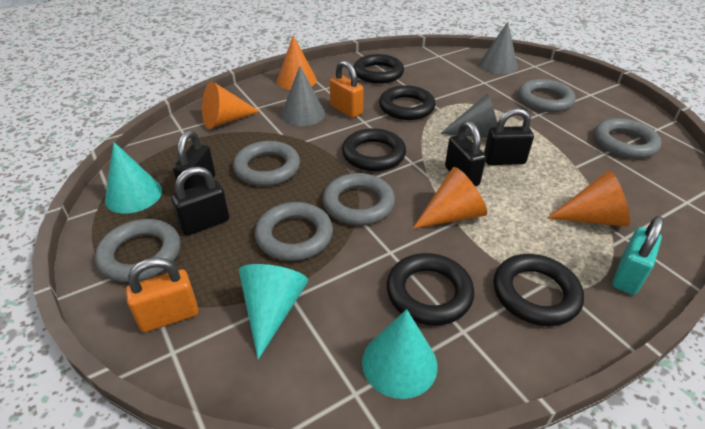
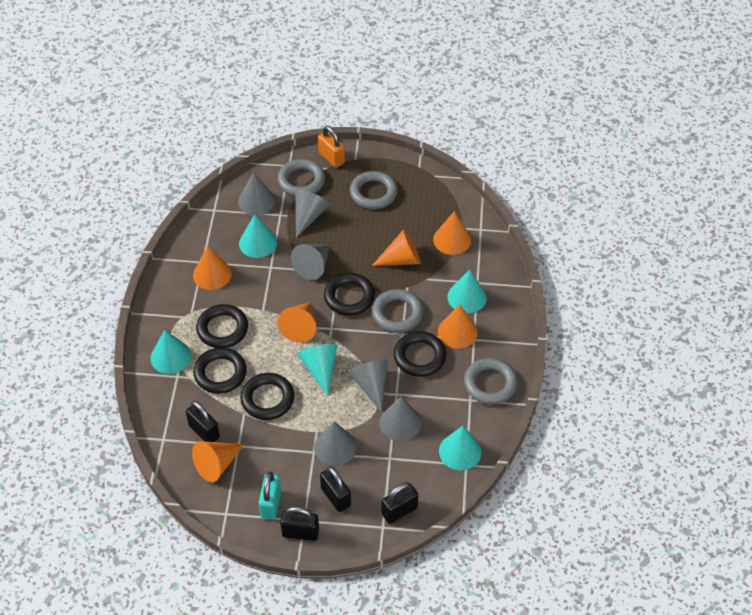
grey cone: [281,66,325,126] [440,93,497,138] [479,22,518,74] = 3 -> [238,172,275,216] [291,244,330,280] [295,190,330,238] [314,421,357,466] [348,359,388,412] [379,397,421,441] = 6
grey ring: [95,219,181,282] [233,141,300,186] [255,202,333,261] [323,173,395,225] [518,79,575,112] [594,118,662,159] = 6 -> [278,159,325,196] [350,171,398,209] [372,289,423,333] [464,358,518,405] = 4
orange cone: [202,81,260,129] [277,35,317,90] [412,167,487,229] [547,170,630,227] = 4 -> [192,441,244,482] [193,246,232,290] [278,302,317,343] [372,229,421,266] [433,211,471,255] [438,305,478,349] = 6
orange padlock: [126,257,198,332] [330,60,364,118] = 2 -> [318,126,345,168] = 1
turquoise cone: [105,142,162,214] [239,264,309,360] [362,309,438,399] = 3 -> [151,330,191,374] [239,214,277,258] [297,344,338,396] [439,426,482,470] [447,269,487,313] = 5

